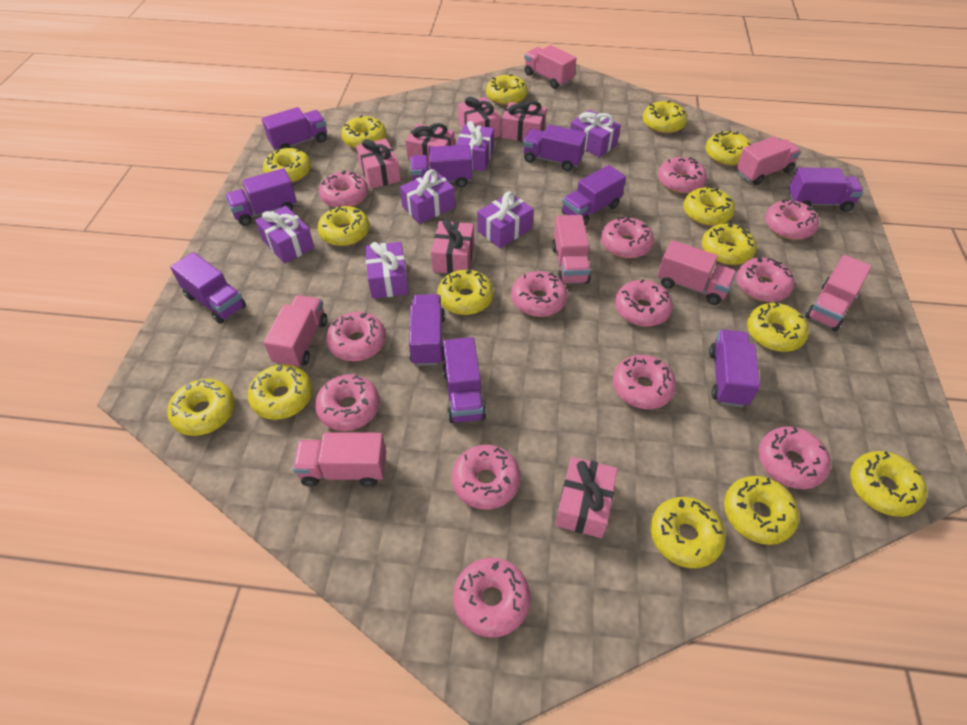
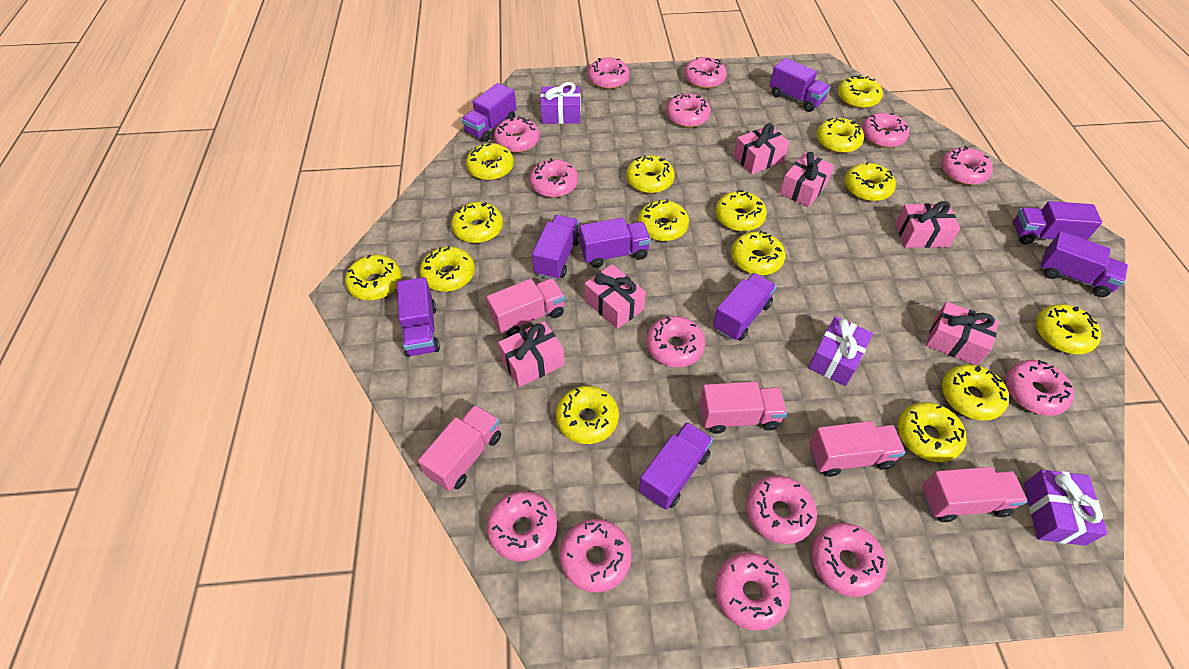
pink donut: [315,374,380,431] [319,170,368,207] [326,312,386,361] [452,445,521,509] [453,558,531,638] [511,271,568,317] [601,217,654,258] [613,355,676,409] [615,279,673,327] [658,157,707,193] [736,257,794,302] [759,426,830,489] [765,200,819,240] = 13 -> [487,491,557,562] [494,117,540,153] [529,158,578,198] [560,519,632,593] [588,58,630,89] [646,316,705,367] [666,93,711,127] [684,57,727,89] [715,553,790,631] [746,476,817,544] [811,523,887,597] [861,113,909,148] [941,146,993,185] [1005,360,1074,416] = 14
pink truck: [264,295,327,367] [293,433,386,487] [524,45,577,89] [552,215,591,284] [657,240,737,305] [736,136,801,185] [805,255,872,331] = 7 -> [418,405,501,491] [486,278,565,337] [699,382,787,434] [809,421,905,477] [922,467,1028,522] = 5
purple gift: [255,206,314,264] [365,242,408,299] [400,169,455,224] [456,121,494,171] [477,191,534,248] [570,110,621,158] = 6 -> [540,82,581,124] [808,316,873,386] [1024,470,1108,546] = 3
purple truck: [170,252,246,324] [225,168,297,226] [262,107,327,151] [409,294,445,366] [410,145,472,187] [443,337,486,423] [523,125,587,171] [562,165,626,225] [709,329,760,407] [789,167,864,212] = 10 -> [397,277,440,357] [462,83,516,142] [532,215,580,280] [579,218,651,268] [639,422,713,510] [713,273,777,341] [770,58,830,112] [1013,201,1102,245] [1040,231,1128,297] = 9

